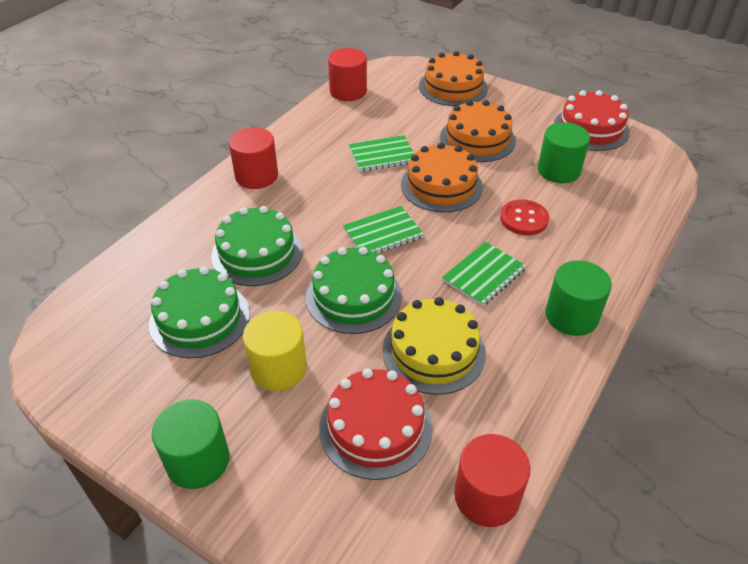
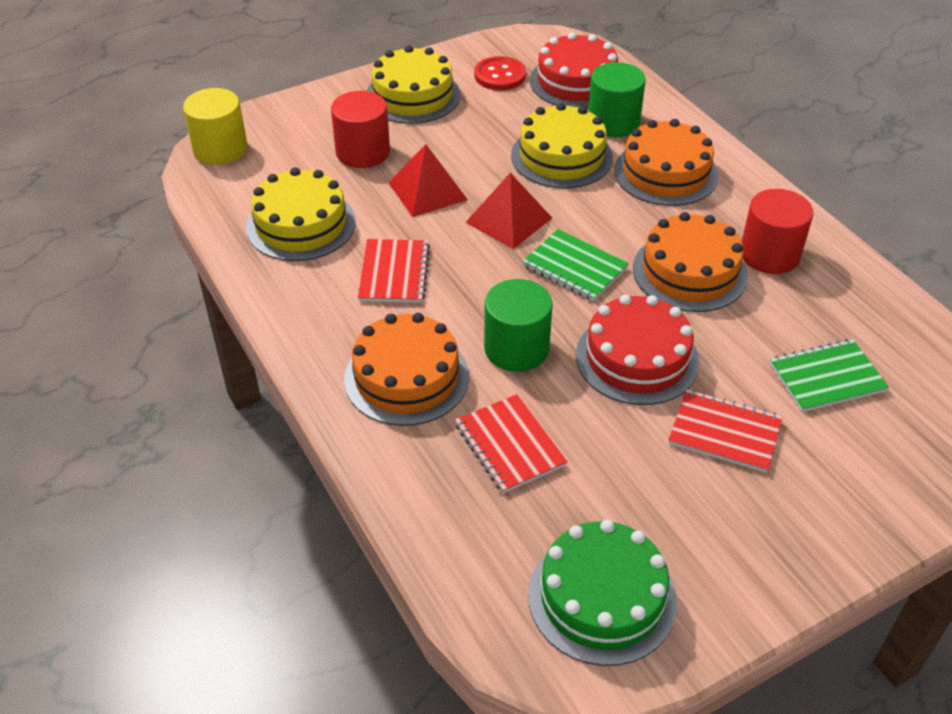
green cake: [149,267,250,359] [211,206,303,286] [306,247,402,334] = 3 -> [528,520,677,666] = 1
green cylinder: [152,399,229,489] [538,122,590,183] [546,260,612,336] = 3 -> [484,279,552,372] [588,62,646,137] = 2
green notebook: [343,206,424,253] [349,135,414,172] [442,242,526,306] = 3 -> [522,229,629,301] [770,339,889,412] = 2
red cylinder: [229,128,278,189] [328,48,367,101] [454,434,530,527] = 3 -> [331,91,390,168] [741,189,813,274] = 2
red notebook: none = 0 -> [358,239,430,303] [455,394,568,493] [668,389,783,473] = 3
red pyramid: none = 0 -> [389,144,468,217] [465,173,552,249] = 2
yellow cake: [382,297,486,395] = 1 -> [246,167,356,261] [366,45,461,124] [511,103,613,189] = 3

